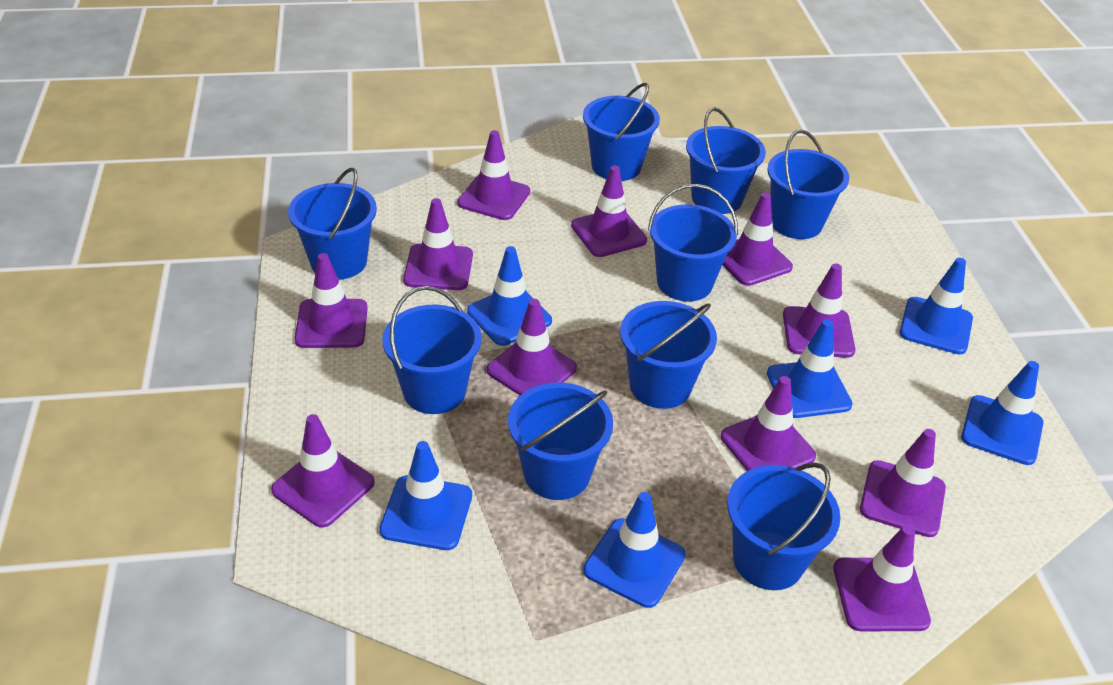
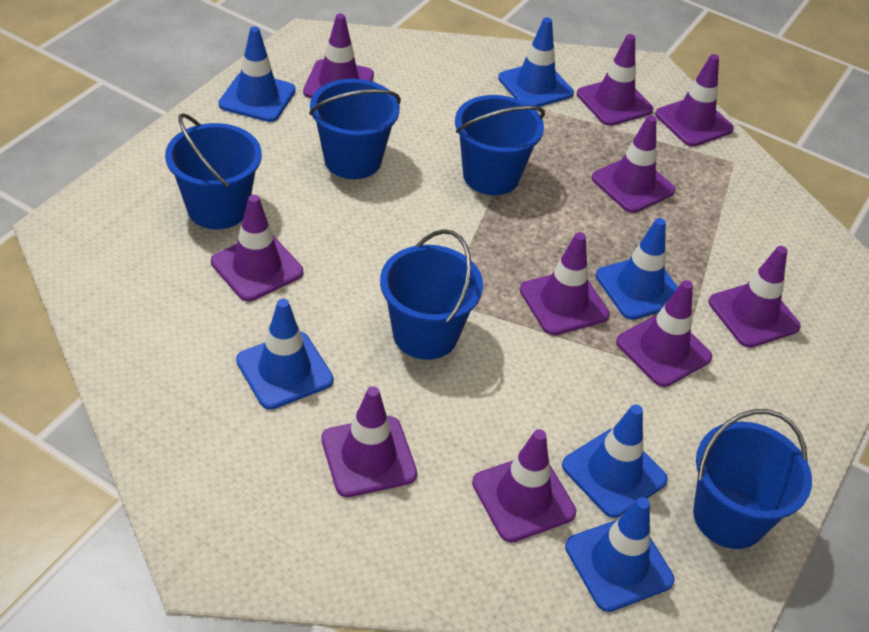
blue bucket: [288,168,377,280] [383,286,482,414] [508,383,613,500] [583,83,660,181] [620,301,717,409] [648,184,738,301] [686,107,766,214] [727,462,841,590] [767,130,849,239] = 9 -> [165,113,262,229] [309,79,401,179] [380,229,483,360] [455,95,545,195] [693,409,812,549] = 5
purple traffic cone: [271,414,375,528] [294,253,368,348] [403,198,473,290] [457,130,530,220] [487,299,577,395] [571,165,647,257] [721,376,816,471] [723,193,793,286] [783,263,855,358] [833,525,931,631] [860,429,946,537] = 11 -> [211,195,303,301] [303,14,374,98] [321,386,417,497] [472,429,576,542] [520,232,609,335] [577,34,653,126] [592,115,675,213] [616,280,712,387] [655,54,734,147] [709,246,801,348] = 10

